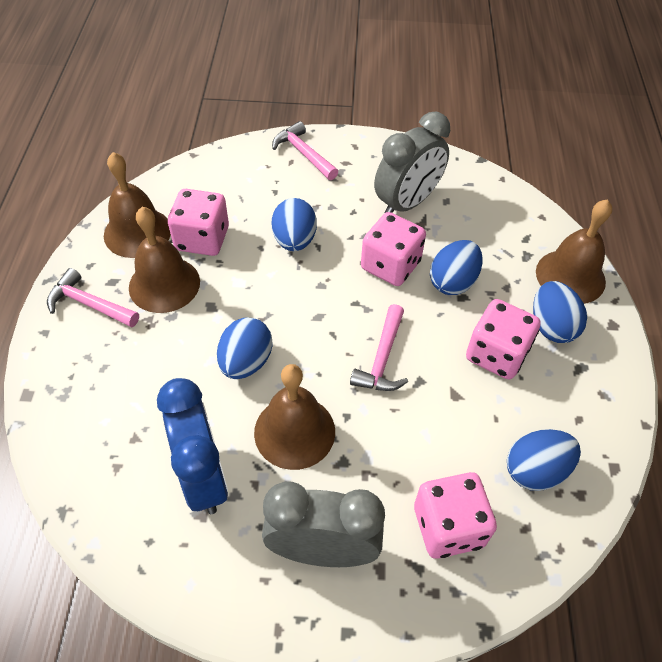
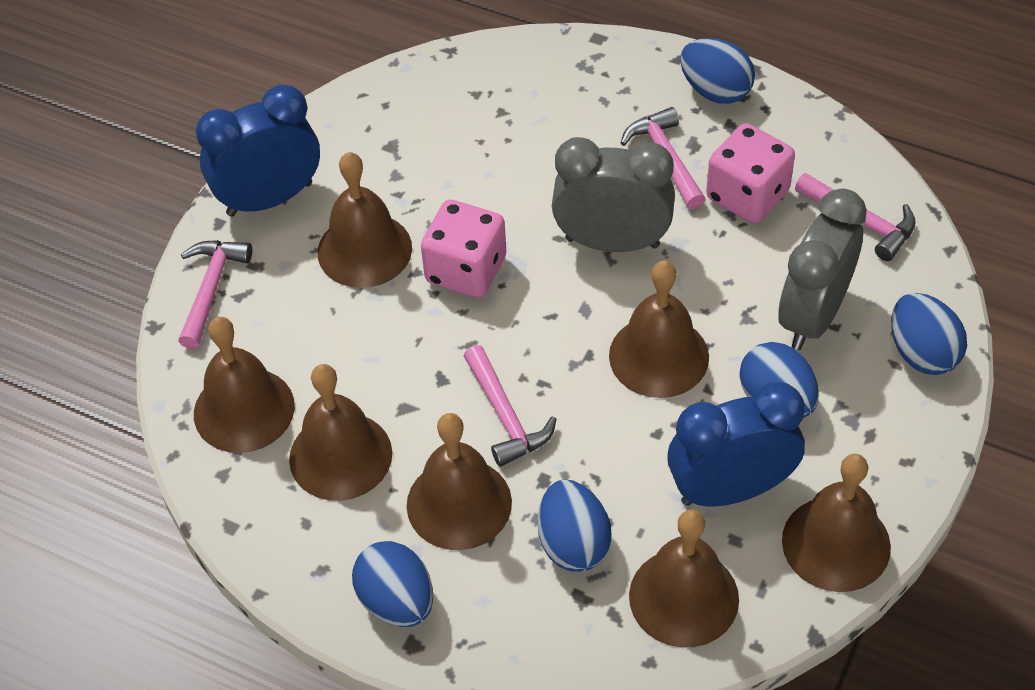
blue clock: [157,378,228,514] = 1 -> [196,84,320,217] [667,382,805,506] = 2
brown bell: [104,152,171,258] [129,207,200,313] [254,364,335,470] [536,199,612,304] = 4 -> [194,317,295,453] [289,364,392,501] [317,152,412,288] [407,413,512,550] [609,261,709,398] [629,510,739,648] [782,454,891,592] = 7
pink dice: [168,189,229,256] [361,212,426,286] [414,472,497,559] [466,299,541,379] = 4 -> [421,200,506,298] [706,123,795,223] = 2
pink hammer: [47,268,139,328] [272,121,338,180] [350,304,408,391] = 3 -> [178,240,252,349] [463,345,557,467] [621,107,706,209] [795,173,916,261] = 4

